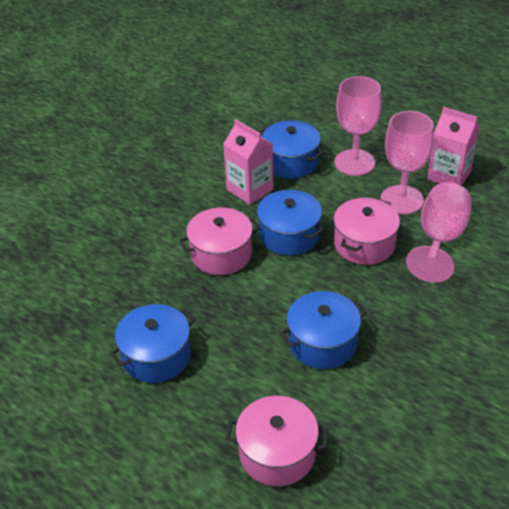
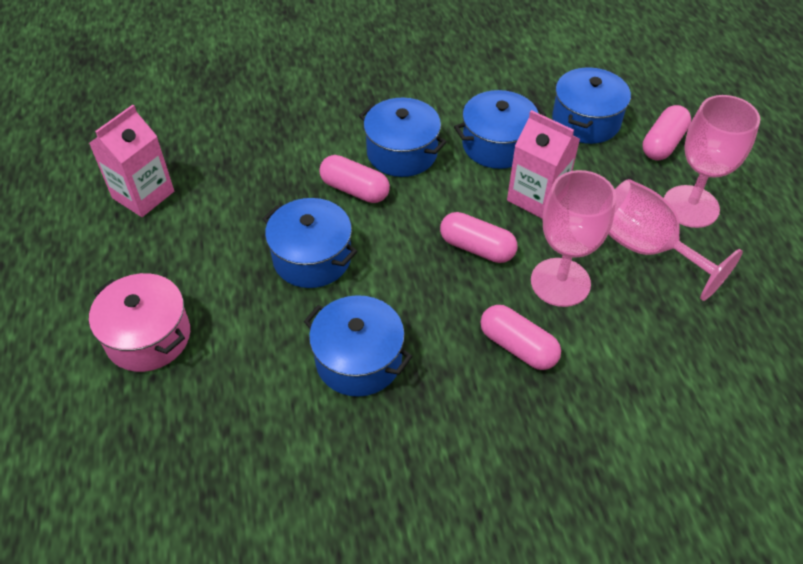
blue pot: [109,304,195,383] [257,190,324,256] [260,120,323,179] [280,291,367,369] = 4 -> [262,198,357,288] [304,295,412,397] [359,98,447,177] [454,90,546,169] [552,67,631,144] = 5
pink capsule: none = 0 -> [319,155,390,203] [440,212,518,263] [481,305,561,370] [642,105,691,160] = 4
pink pot: [179,207,260,275] [226,396,328,486] [334,198,400,265] = 3 -> [89,273,190,372] = 1

